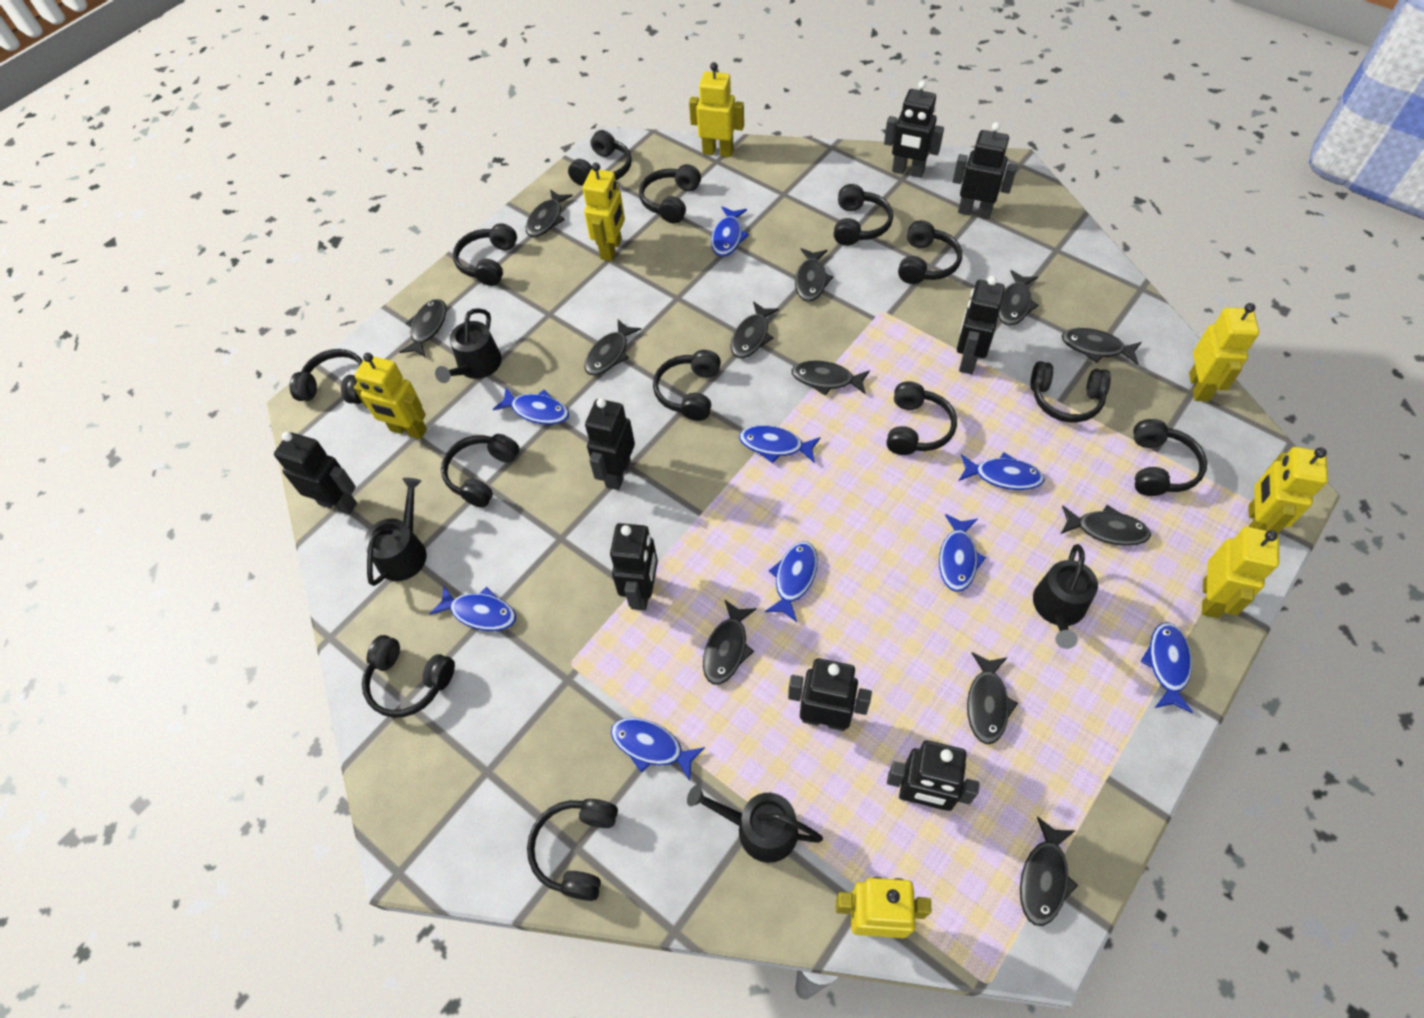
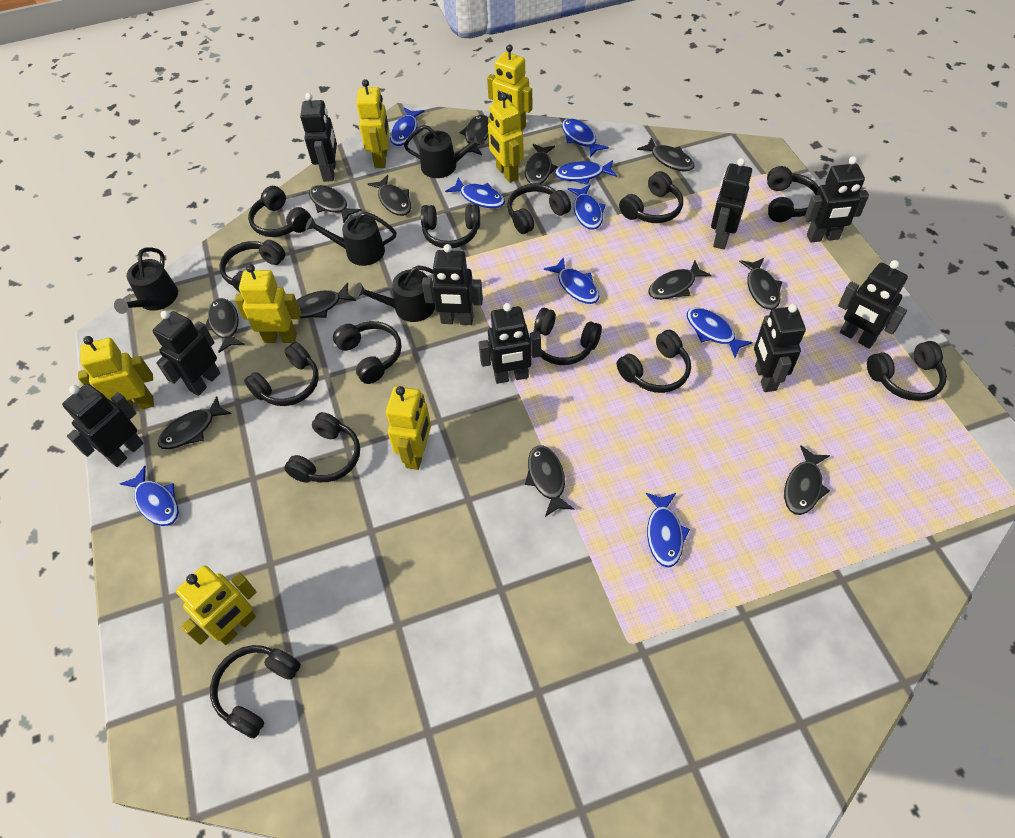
black robot: [274,432,357,514] [585,398,635,490] [610,523,658,611] [788,658,872,731] [884,80,944,178] [887,740,980,811] [953,122,1017,219] [957,276,1005,374] = 8 -> [62,384,144,467] [153,310,220,396] [300,93,337,182] [422,244,483,325] [479,303,541,384] [711,158,752,249] [754,304,806,392] [805,156,869,243] [838,260,908,349] = 9

